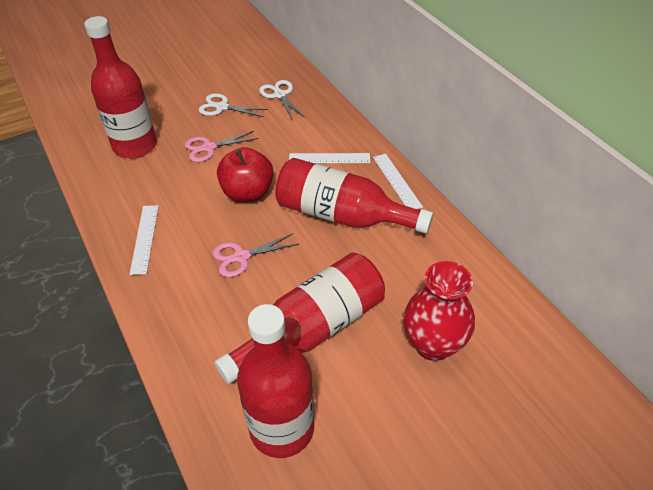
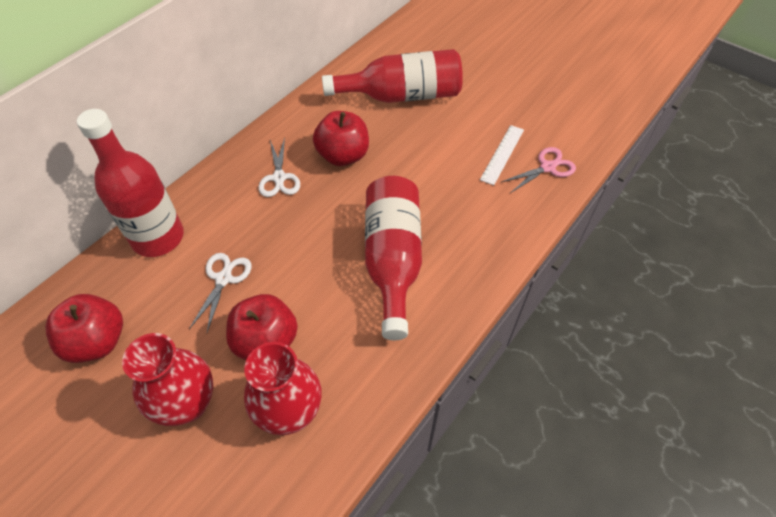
pink scissors: [185,131,258,162] [213,233,299,277] = 2 -> [502,147,576,193] = 1
red apple: [217,147,274,202] = 1 -> [45,294,123,363] [226,294,298,360] [313,111,369,166] = 3
red bottle: [84,16,157,158] [215,253,385,384] [237,304,314,458] [275,158,433,234] = 4 -> [77,109,184,257] [322,49,463,103] [365,176,422,340] = 3
red vase: [403,261,475,361] = 1 -> [122,333,213,426] [244,342,322,435] = 2
white ruler: [130,205,159,275] [289,153,370,163] [373,154,423,209] = 3 -> [480,125,524,185] = 1

